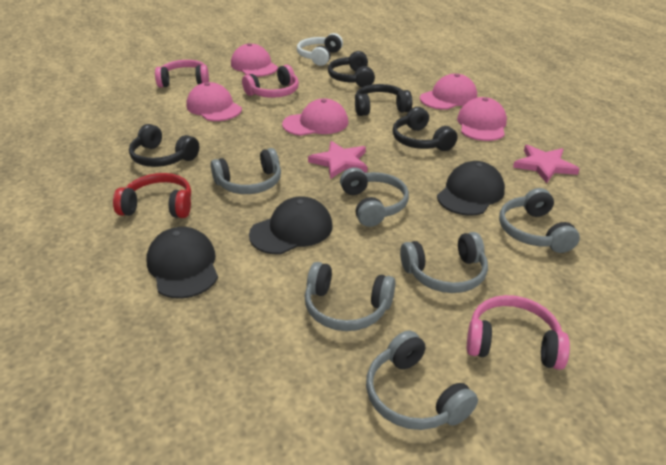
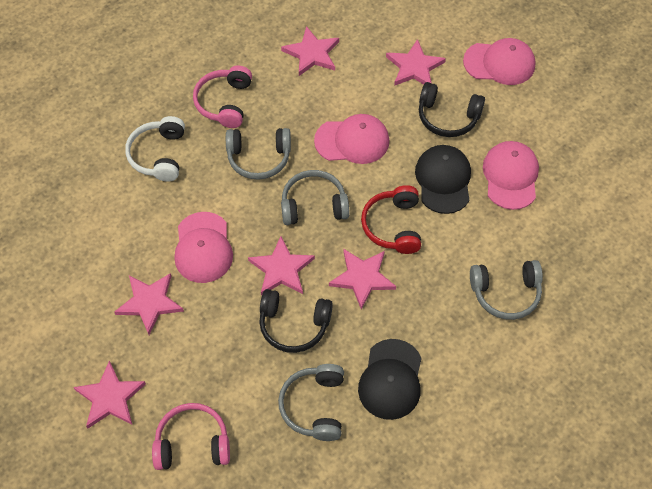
black cap: [146,227,218,299] [249,196,333,254] [437,161,505,216] = 3 -> [358,339,422,420] [415,145,471,214] = 2
black headphones: [129,124,199,167] [328,51,375,87] [355,84,413,116] [392,107,458,151] = 4 -> [259,289,333,353] [419,82,485,137] = 2
grey headphones: [211,148,281,194] [305,262,395,331] [340,167,409,227] [366,330,478,430] [400,232,488,293] [499,188,580,253] = 6 -> [226,128,291,180] [278,364,344,441] [281,170,349,225] [470,260,543,320] = 4
pink cap: [186,82,242,121] [231,43,278,77] [282,98,348,136] [420,74,477,110] [457,97,507,141] = 5 -> [175,212,233,283] [314,114,389,164] [463,38,536,85] [483,141,539,210] = 4
pink headphones: [155,60,209,87] [242,65,299,98] [467,295,570,370] = 3 -> [152,403,230,470] [193,66,252,128] = 2
pink star: [308,141,368,179] [513,145,580,183] = 2 -> [73,360,146,428] [114,273,184,335] [248,236,315,295] [281,26,339,76] [329,249,396,310] [386,39,446,86] = 6

